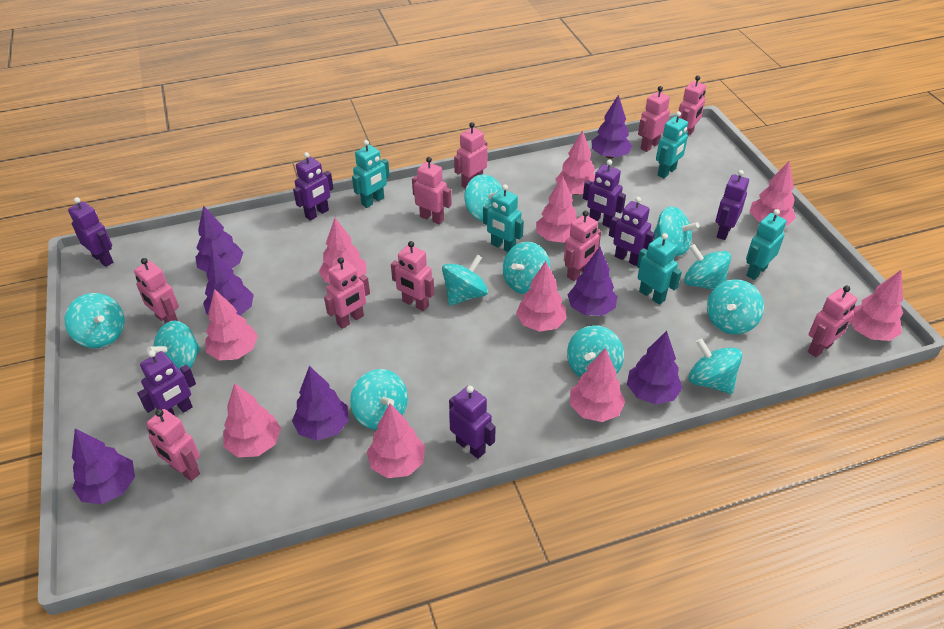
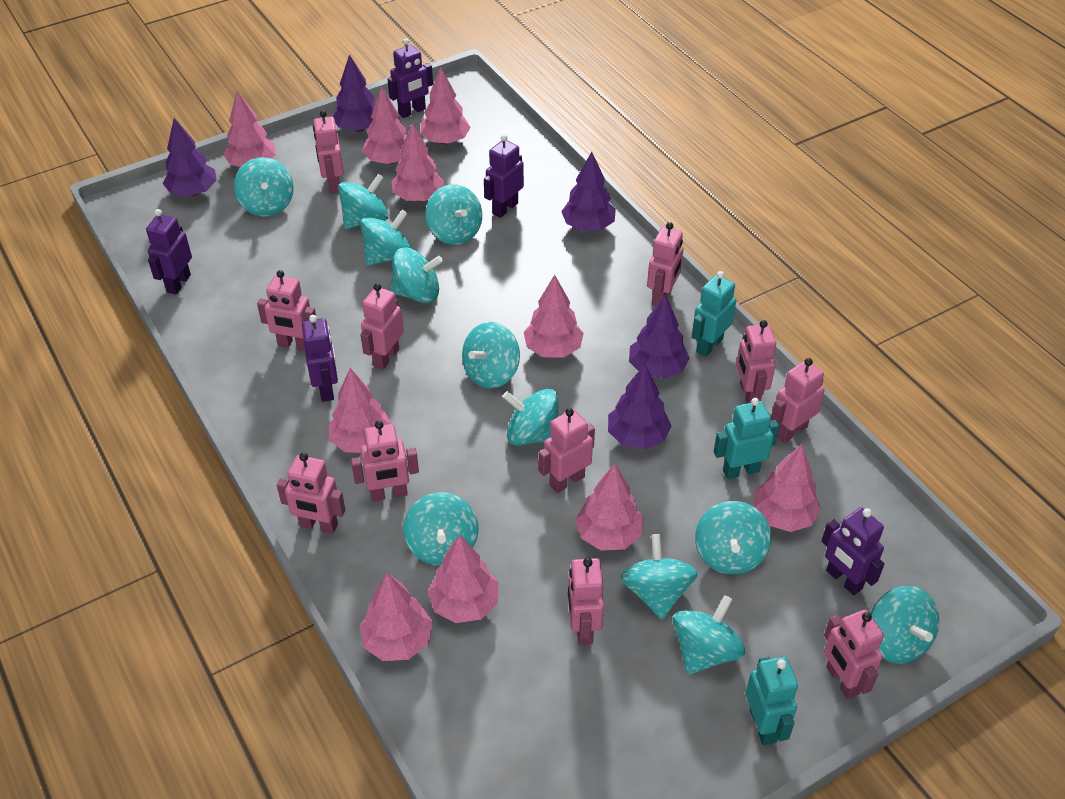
pink robot: [134,258,179,324] [146,409,200,481] [324,257,370,329] [391,241,434,311] [412,157,452,225] [454,122,487,189] [564,211,601,281] [638,86,670,152] [679,75,706,135] [808,285,857,357] = 10 -> [257,270,316,351] [277,453,345,534] [313,110,344,194] [351,421,419,502] [360,283,404,370] [538,408,595,493] [568,558,604,645] [647,222,684,306] [736,320,776,404] [771,358,825,443] [824,610,884,699] = 11
purple robot: [68,197,113,267] [137,350,196,416] [293,152,334,221] [449,386,496,459] [583,160,626,228] [609,197,655,266] [716,170,749,240] = 7 -> [146,209,192,294] [302,315,338,402] [387,38,433,118] [484,134,524,218] [822,507,885,595] = 5
purple tree: [72,429,135,504] [196,205,243,272] [203,250,254,315] [292,366,349,441] [568,247,617,316] [592,95,632,159] [627,331,682,405] = 7 -> [163,118,217,197] [332,54,375,132] [561,152,616,231] [608,364,671,450] [629,294,690,379] = 5
turquoise robot: [352,140,390,208] [483,184,524,252] [637,233,682,305] [656,111,688,178] [746,209,787,280] = 5 -> [692,271,737,357] [714,398,779,479] [745,657,798,745] = 3
turquoise spinning top: [65,293,125,348] [147,321,200,371] [350,369,408,430] [442,254,488,306] [465,174,502,222] [503,242,550,294] [567,325,624,378] [654,206,699,256] [684,244,731,290] [689,338,742,394] [707,279,764,335] = 11 -> [234,157,294,217] [338,174,389,229] [360,210,411,266] [390,248,443,303] [403,492,479,565] [426,184,482,245] [462,322,520,389] [502,388,558,446] [620,534,698,620] [673,595,745,675] [695,501,771,574] [871,586,939,663] = 12

